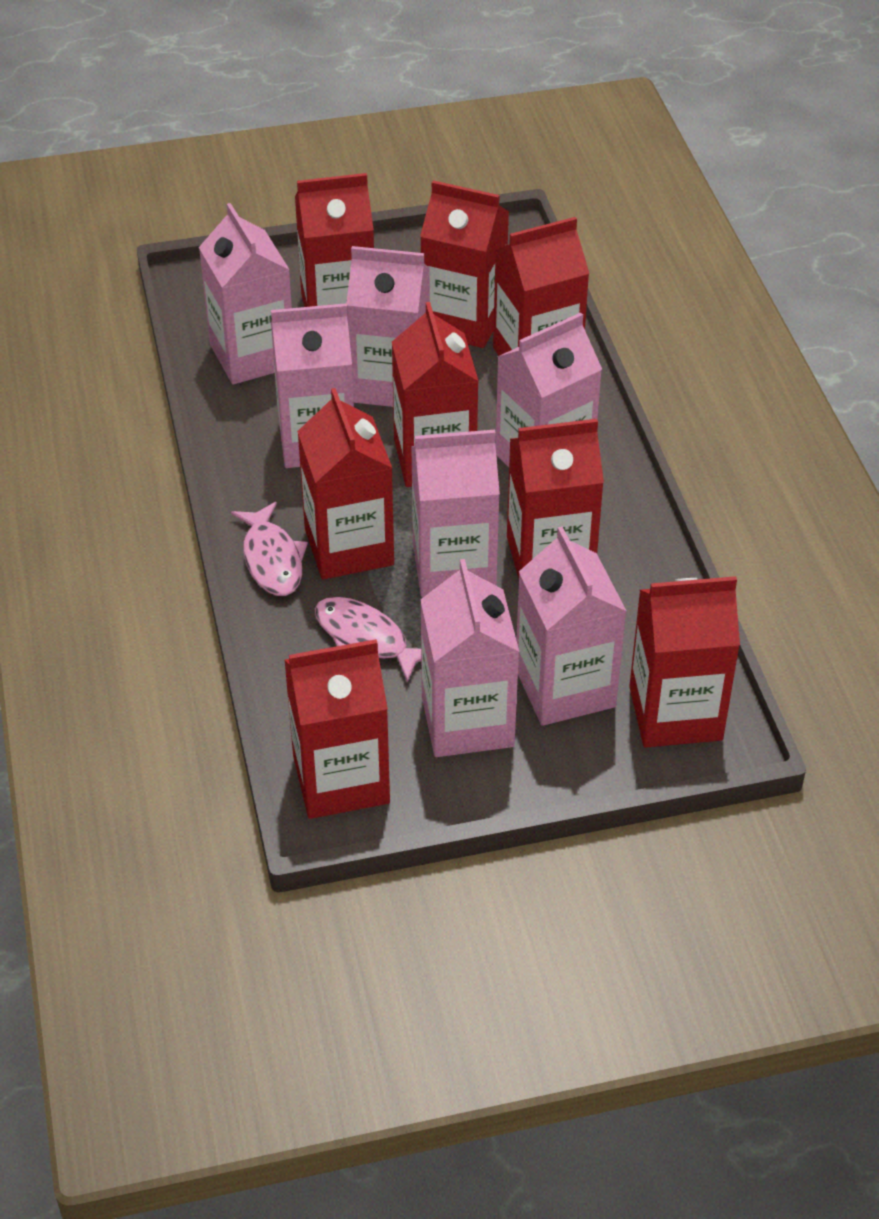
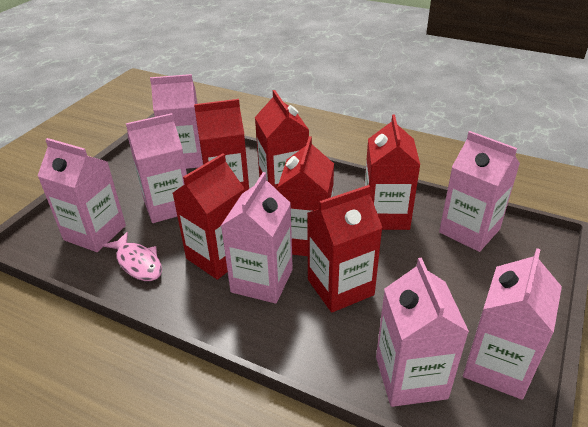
pink fish: [231,502,308,596] [315,597,421,682] = 2 -> [102,232,162,281] = 1
red carton: [284,639,390,819] [295,173,374,307] [297,388,394,580] [392,302,478,487] [420,180,509,348] [493,217,590,356] [507,419,604,578] [629,576,740,747] = 8 -> [173,153,245,280] [194,99,249,192] [255,90,309,190] [277,136,334,256] [307,185,383,313] [365,114,420,230] = 6

